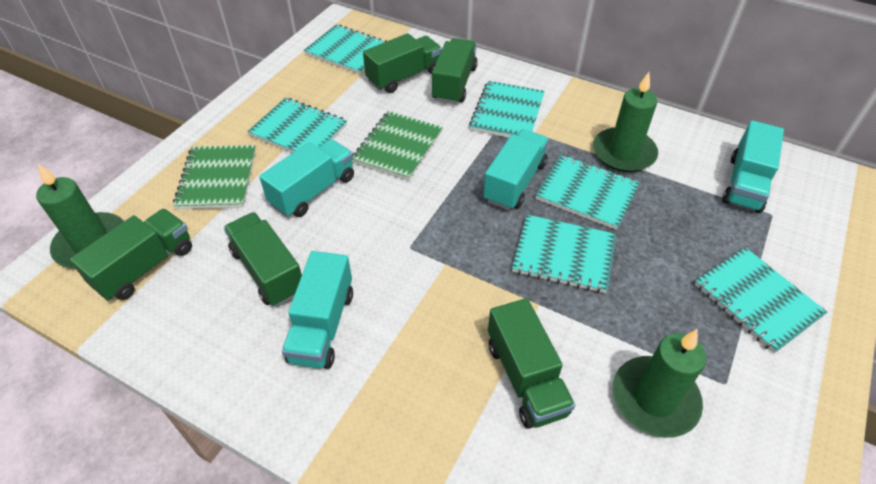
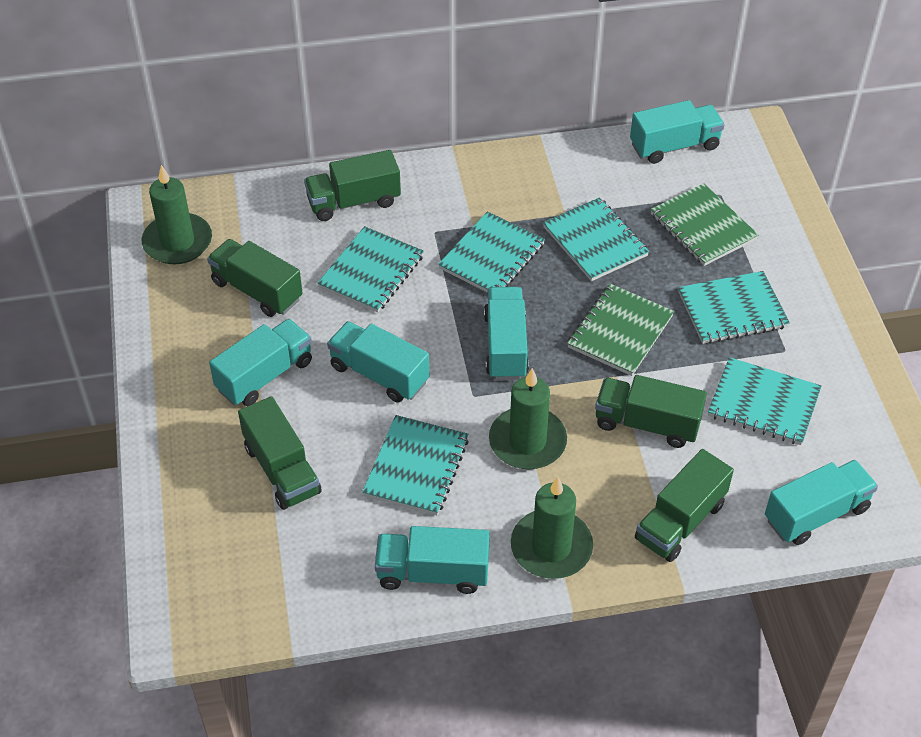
turquoise truck: [259,139,354,217] [282,251,353,369] [483,129,549,210] [722,120,784,213] = 4 -> [209,319,312,406] [327,321,429,402] [375,526,490,594] [484,287,529,380] [630,100,725,164] [765,460,878,545] = 6

